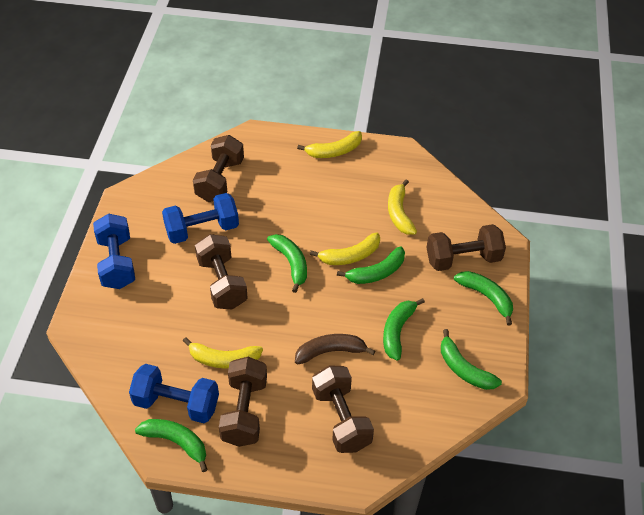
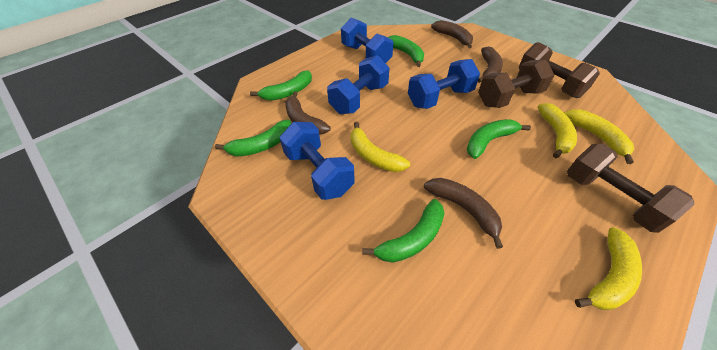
blue dumbbell: [93,213,135,289] [129,364,219,423] [162,193,239,244] = 3 -> [279,122,355,200] [327,55,389,114] [341,18,393,63] [408,59,480,109] = 4
brown banana: [295,334,375,364] = 1 -> [285,91,331,134] [424,178,503,249] [431,20,473,49] [478,46,503,83] = 4
brown dumbbell: [193,135,244,202] [195,234,248,309] [219,357,267,447] [312,365,374,453] [426,224,506,271] = 5 -> [478,59,554,108] [519,42,600,98] [567,144,695,233] = 3
green banana: [135,419,208,472] [267,234,307,293] [337,246,405,284] [383,298,425,361] [441,329,502,390] [454,271,513,325] = 6 -> [215,120,291,157] [250,70,312,101] [362,199,445,263] [388,35,424,67] [467,119,531,159] = 5

